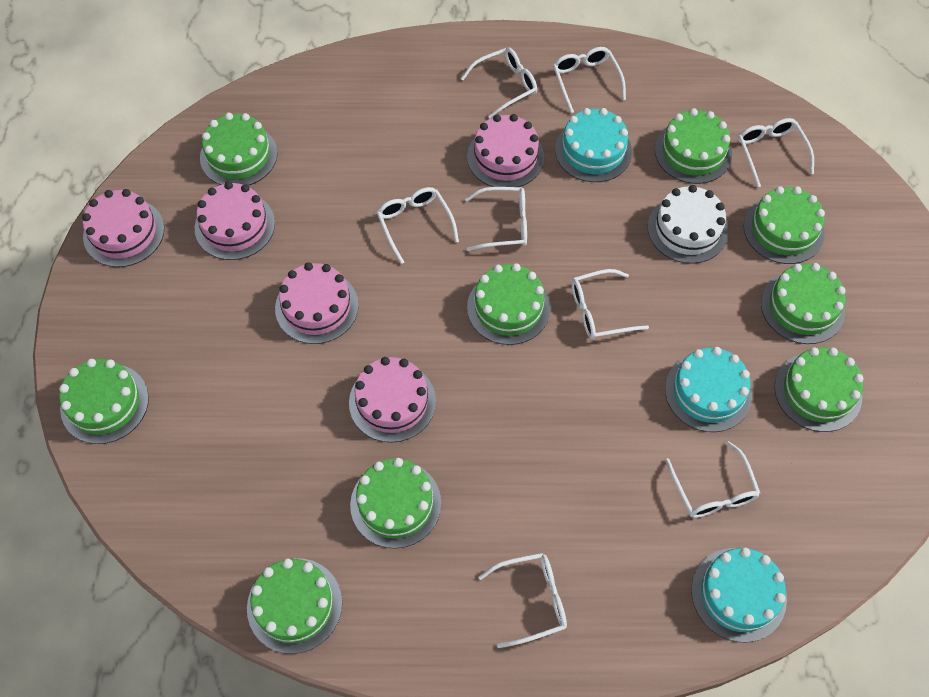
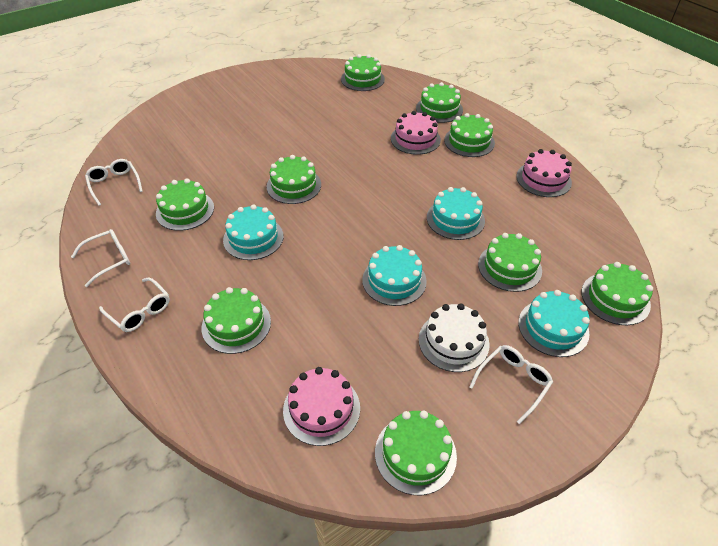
pink cake: [82,189,164,267] [195,182,275,260] [275,262,359,344] [349,357,436,443] [467,114,544,187] = 5 -> [283,367,360,446] [391,111,441,155] [516,149,572,197] = 3
turquoise cake: [555,108,632,182] [665,347,752,432] [691,548,787,643] = 3 -> [223,204,284,260] [362,245,427,306] [427,187,485,240] [518,290,590,357] = 4
white glasses: [377,187,459,264] [461,47,537,118] [465,187,527,251] [478,553,567,648] [553,47,626,113] [571,269,649,339] [665,441,760,518] [738,118,814,187] = 8 -> [71,229,130,287] [85,159,143,206] [99,278,170,332] [469,345,553,424] = 4

